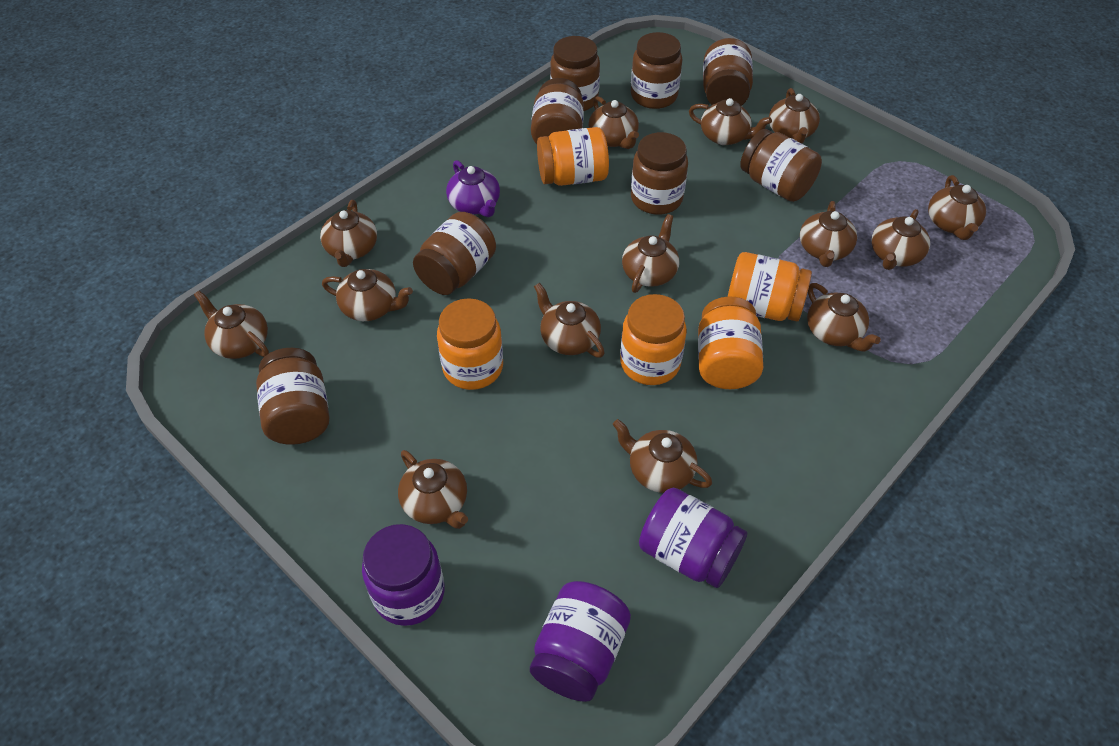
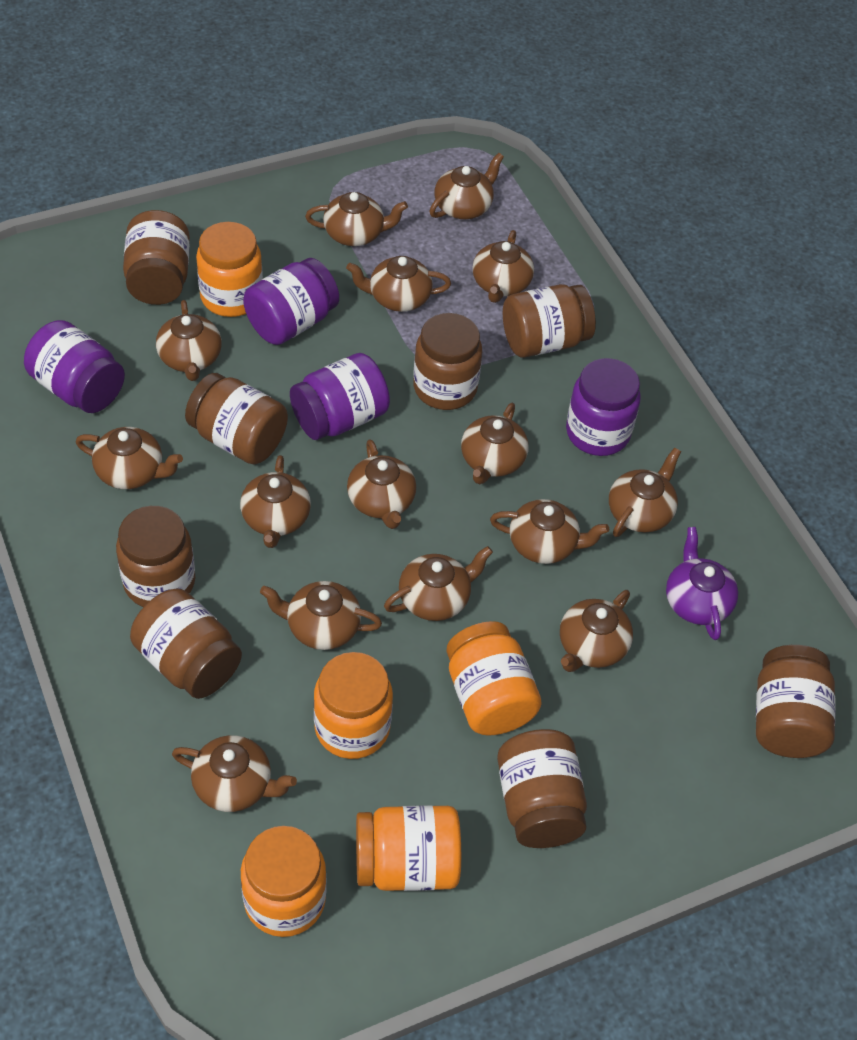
brown teapot: [194,291,269,359] [320,200,377,267] [322,269,413,321] [398,450,468,529] [534,283,605,358] [588,96,639,149] [613,419,712,493] [622,214,679,293] [689,98,772,145] [769,88,820,143] [800,201,857,267] [807,283,881,352] [872,209,930,270] [928,175,986,240] = 14 -> [76,427,183,489] [156,300,222,381] [172,735,297,812] [240,455,311,548] [260,581,382,650] [305,192,408,246] [346,256,451,312] [347,439,416,529] [384,546,493,621] [430,153,504,219] [461,403,528,484] [472,230,534,303] [490,499,609,564] [560,590,633,672] [609,448,681,537] = 15
purple jar: [362,524,444,626] [530,581,631,702] [639,488,747,588] = 3 -> [24,320,125,413] [243,258,339,345] [290,353,390,440] [566,358,641,456] = 4

